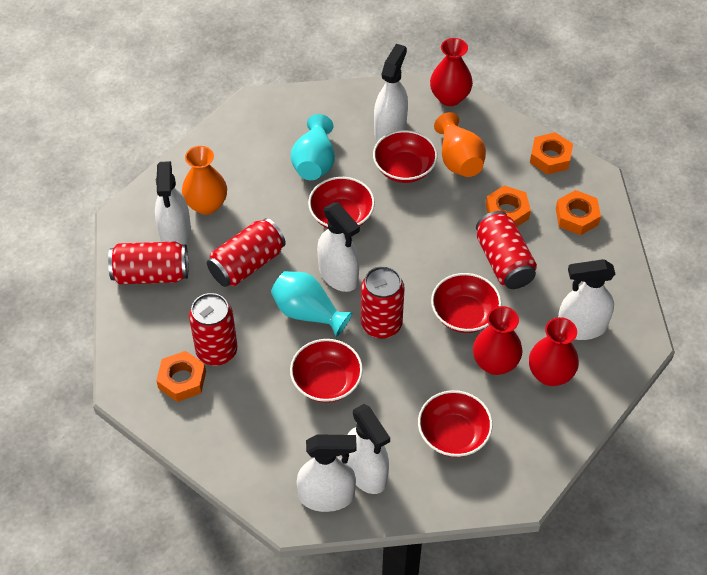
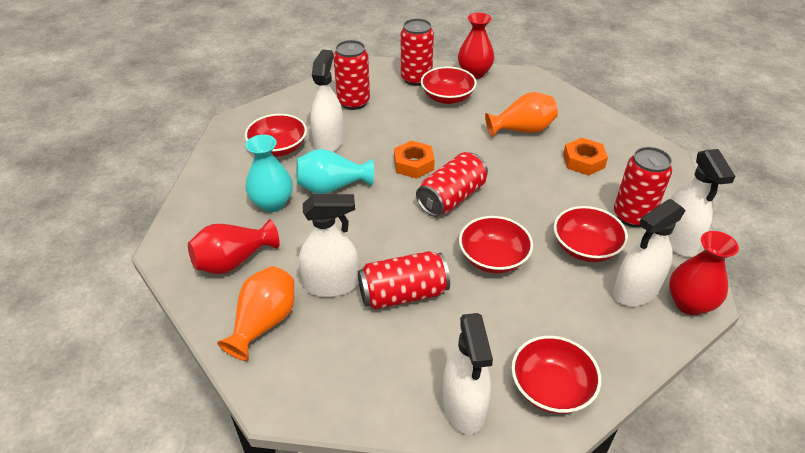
orange nut: [156,351,206,402] [486,185,531,227] [530,132,573,175] [556,190,601,235] = 4 -> [394,140,435,179] [563,138,608,175] = 2
white spray bottle: [155,161,191,245] [297,434,357,512] [317,203,360,292] [347,404,390,494] [374,44,408,141] [558,259,615,340] = 6 -> [299,194,359,297] [310,49,344,152] [443,313,493,434] [613,199,686,306] [668,149,736,257] = 5

